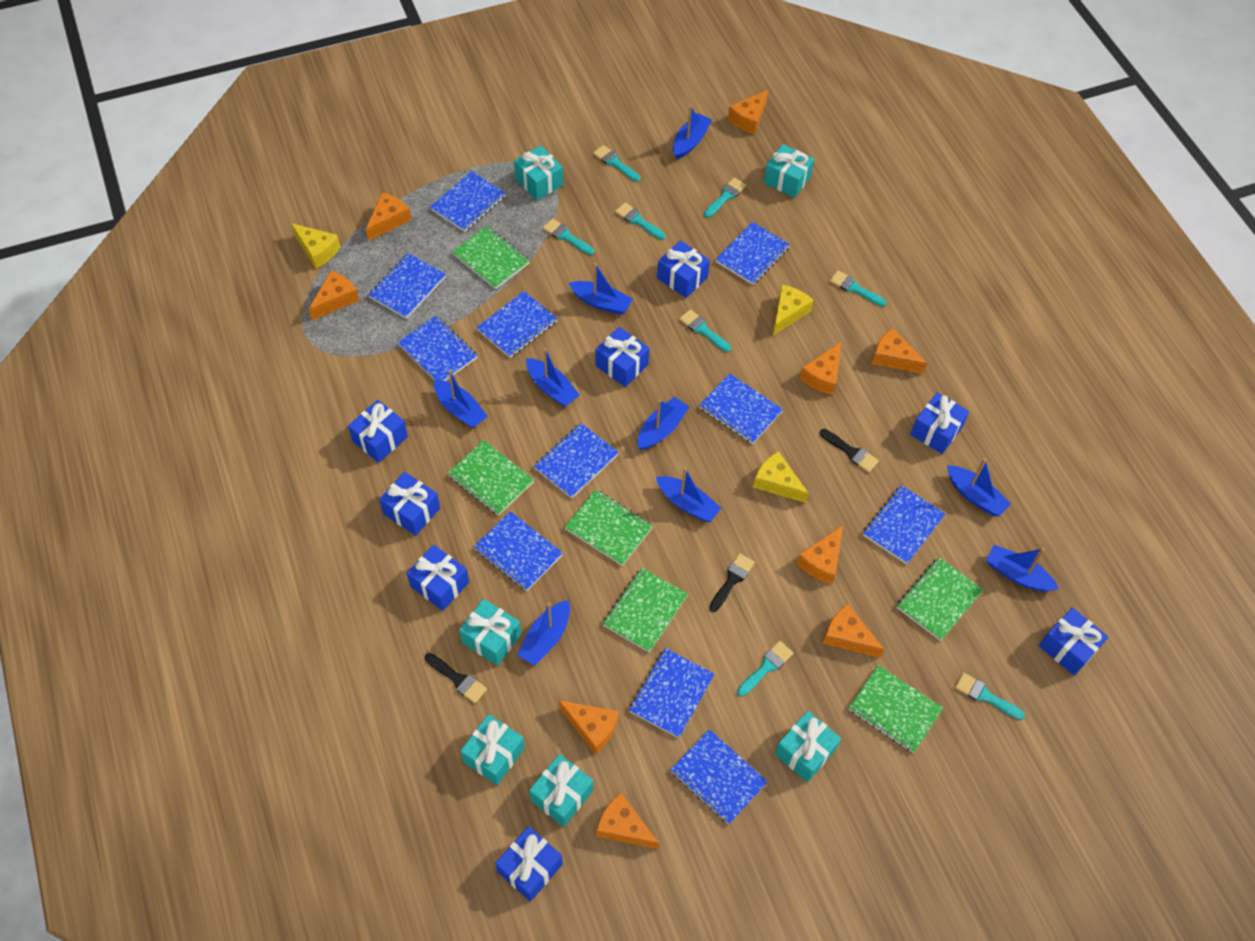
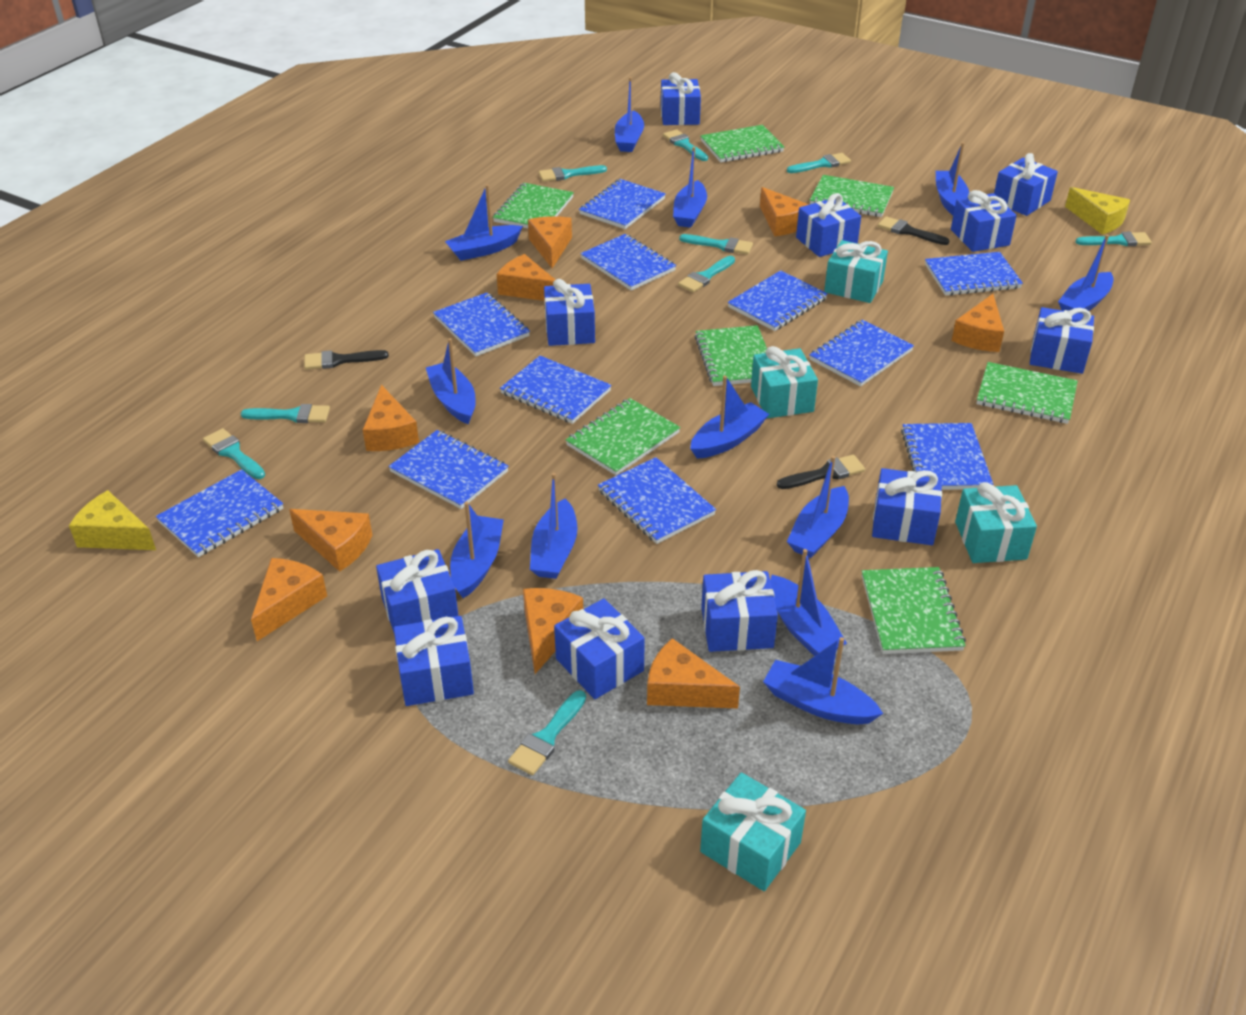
blue boat: [434,370,488,428] [517,600,570,666] [526,348,580,407] [569,263,633,315] [638,397,689,450] [656,467,721,522] [673,106,712,159] [947,458,1011,516] [986,545,1059,591] = 9 -> [426,338,476,424] [445,184,523,261] [450,502,504,598] [530,473,578,579] [615,77,644,152] [673,147,707,228] [690,375,769,459] [763,637,883,724] [770,549,847,656] [787,456,849,558] [936,142,969,215] [1058,235,1113,314] = 12
blue gift: [348,400,408,463] [379,472,440,536] [407,545,469,611] [495,826,563,901] [596,327,649,387] [657,240,710,298] [910,392,969,454] [1039,607,1108,676] = 8 -> [376,549,458,632] [394,616,474,706] [544,279,595,346] [554,598,645,699] [661,72,701,125] [701,570,778,652] [796,193,861,257] [872,468,942,545] [951,190,1017,252] [994,153,1058,216] [1030,307,1094,374] = 11
green notebook: [448,440,534,516] [452,226,530,289] [565,489,653,566] [603,568,688,653] [849,665,943,753] [897,557,983,641] = 6 -> [493,183,574,228] [566,398,680,476] [695,325,767,386] [700,125,784,162] [810,175,894,217] [862,567,966,654] [976,362,1078,424] = 7
turquoise brush: [543,218,594,255] [593,145,640,182] [615,202,666,240] [679,309,731,352] [704,178,746,218] [737,641,793,696] [830,270,887,307] [955,672,1025,720] = 8 -> [203,428,265,479] [240,404,330,423] [508,690,586,775] [539,165,607,182] [663,129,708,161] [678,256,735,292] [679,234,753,255] [787,153,851,173] [1075,232,1152,246] = 9
turquoise gift: [459,599,521,666] [460,714,525,785] [514,145,563,200] [529,754,593,827] [764,144,814,198] [775,711,841,782] = 6 -> [700,772,806,891] [751,346,818,418] [824,240,888,303] [955,482,1037,563] = 4
yellow cheese: [291,223,340,269] [753,451,809,503] [773,285,814,335] = 3 -> [69,490,156,550] [1065,187,1130,234] = 2

